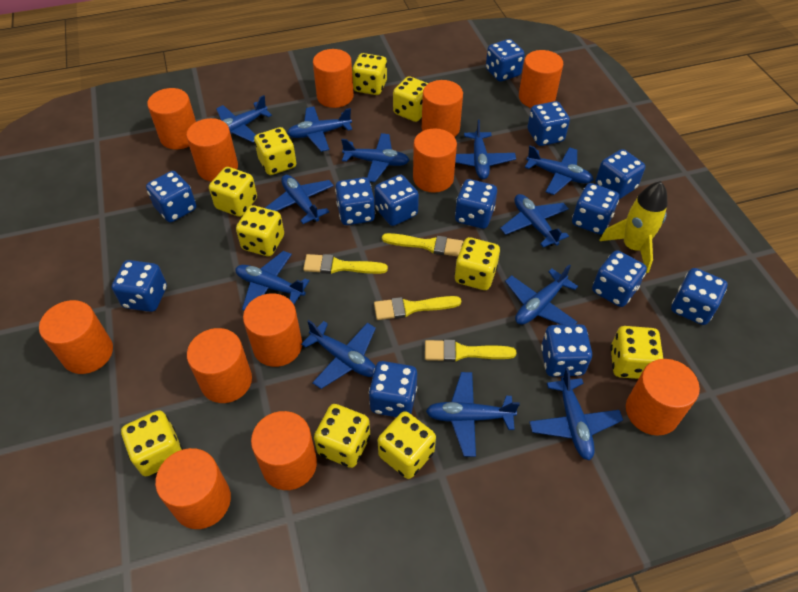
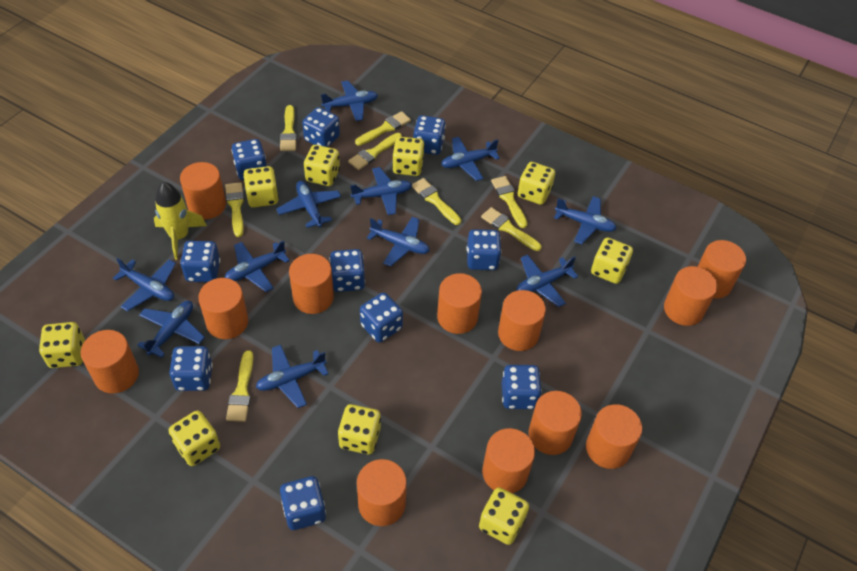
blue dice: [112,260,167,312] [146,171,196,222] [335,177,375,225] [369,361,417,417] [374,175,419,226] [455,179,497,229] [486,39,525,82] [527,101,570,146] [541,324,592,377] [572,183,619,235] [592,250,647,307] [595,149,645,199] [671,268,727,325] = 13 -> [169,346,213,391] [180,241,220,282] [232,139,267,180] [280,476,326,530] [302,107,340,147] [330,249,365,292] [360,292,403,343] [413,115,446,155] [466,229,501,270] [502,365,542,409] = 10
blue plane: [216,95,272,143] [235,251,310,311] [265,175,334,224] [287,106,352,152] [301,320,376,389] [341,133,410,182] [426,372,520,457] [455,119,516,179] [500,194,569,247] [505,264,578,325] [525,146,594,195] [529,368,623,460] = 12 -> [113,258,176,311] [137,301,205,358] [225,240,290,292] [256,345,329,408] [277,181,341,228] [321,81,378,121] [350,167,412,215] [367,217,430,267] [441,137,500,181] [517,255,578,307] [554,196,617,244] = 11
yellow brush: [303,254,388,274] [374,296,461,320] [382,233,463,257] [425,339,517,362] = 4 -> [225,182,244,237] [226,350,254,422] [280,105,297,151] [348,133,402,170] [355,111,411,146] [412,178,461,225] [481,207,541,251] [491,176,527,228] = 8
yellow dice: [121,410,183,476] [209,167,257,217] [236,205,284,256] [254,127,296,175] [314,404,370,468] [352,53,387,95] [378,411,436,479] [393,76,429,122] [455,237,500,290] [610,326,663,379] = 10 -> [39,322,85,368] [168,410,220,466] [243,166,279,208] [304,145,340,186] [338,404,381,455] [392,137,425,176] [479,487,529,545] [518,162,555,205] [591,237,633,284] = 9

